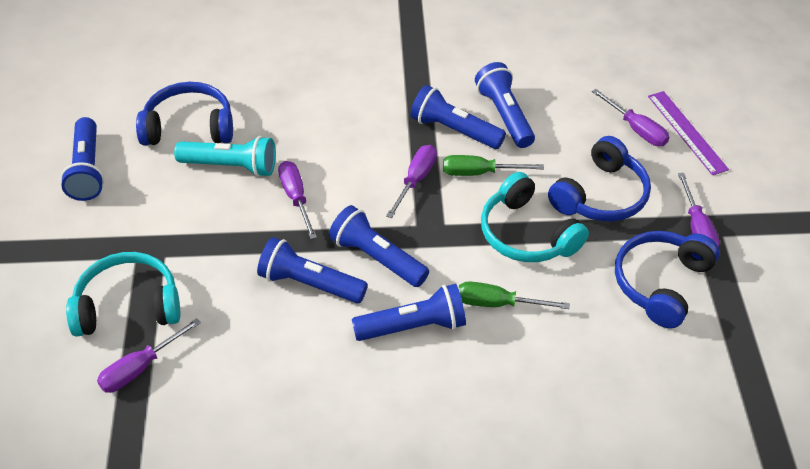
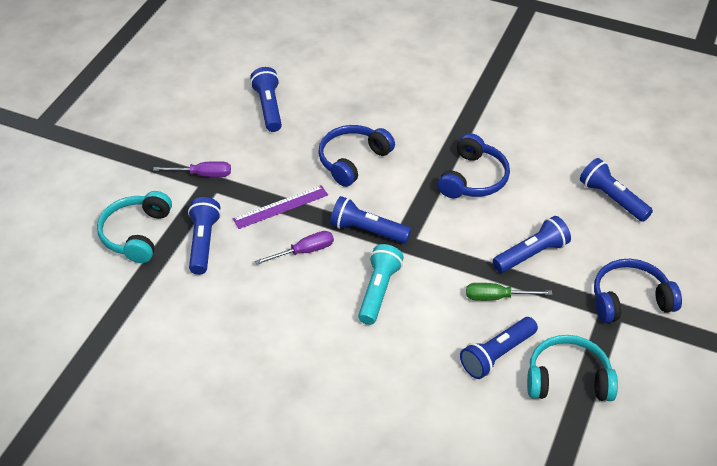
green screwdriver: [443,155,544,176] [458,281,570,309] = 2 -> [466,283,552,301] = 1
purple screwdriver: [97,318,201,393] [278,161,317,239] [386,145,437,218] [592,89,669,146] [678,173,720,247] = 5 -> [153,161,231,177] [255,231,334,265] = 2

